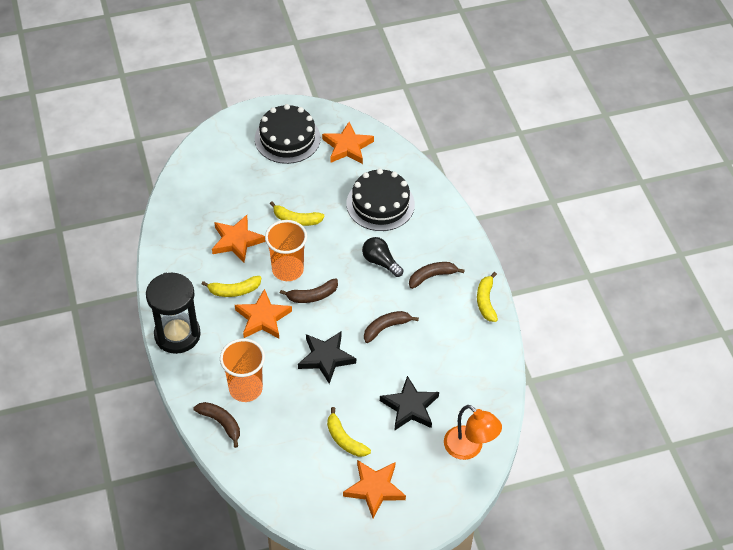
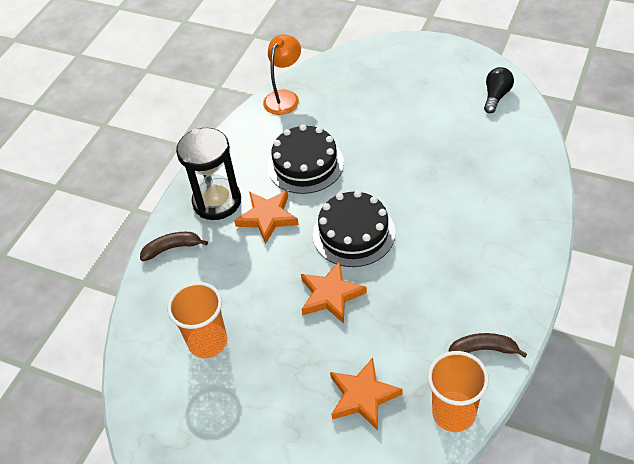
black star: [298,331,356,384] [380,376,439,431] = 2 -> none = 0
brown banana: [194,402,240,448] [280,278,338,303] [364,311,419,343] [409,262,465,289] = 4 -> [140,232,208,261] [448,333,527,358] = 2
orange star: [212,215,266,263] [235,289,292,339] [322,122,374,164] [343,460,406,518] = 4 -> [234,190,299,244] [301,261,367,324] [330,357,403,431] = 3
yellow banana: [202,276,261,297] [270,202,325,226] [327,407,371,457] [477,272,498,322] = 4 -> none = 0

